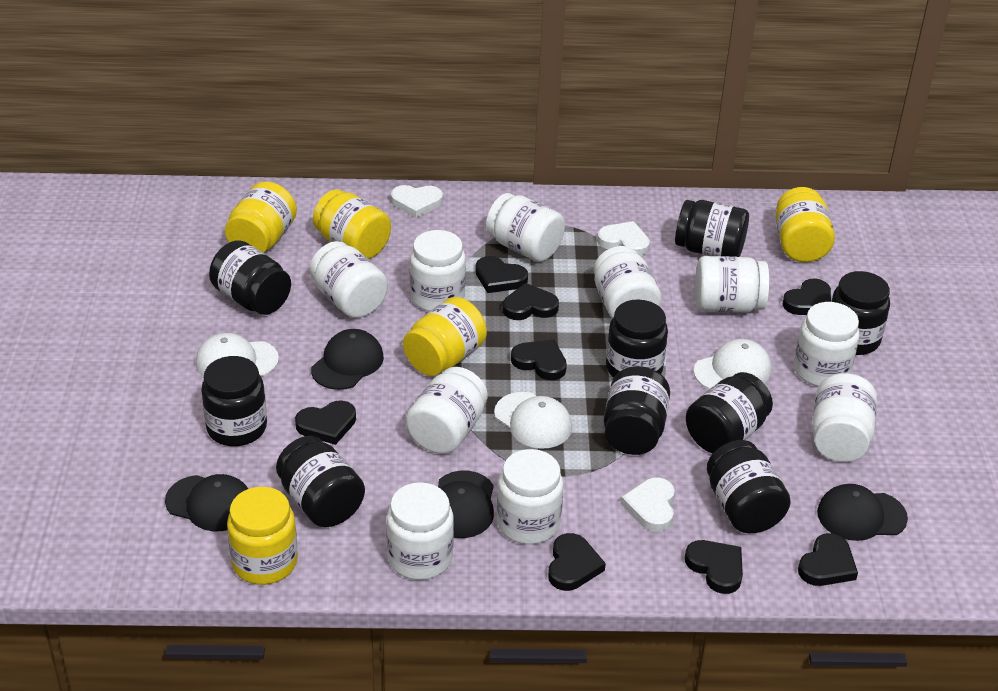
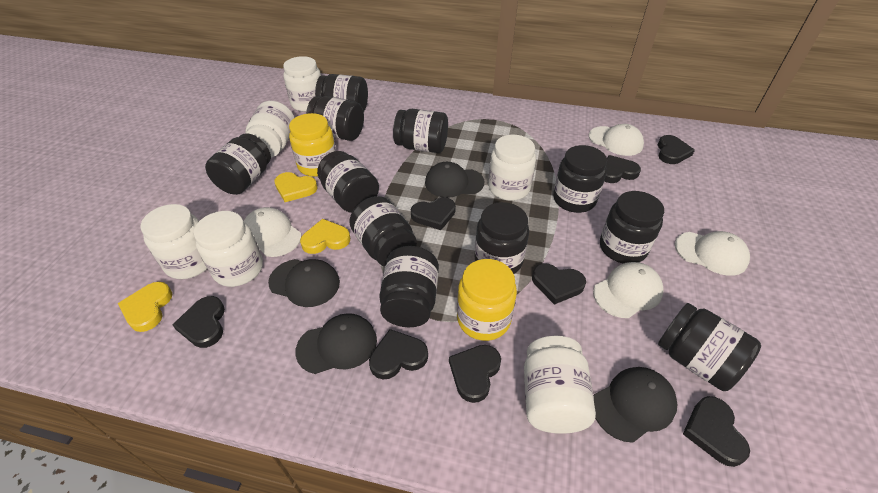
black jar: [201,356,267,446] [209,240,291,315] [276,436,365,527] [604,366,670,455] [606,300,668,378] [675,200,749,257] [686,372,773,454] [707,440,791,533] [831,271,890,355] = 9 -> [205,133,271,195] [306,96,364,141] [315,74,368,111] [317,151,379,213] [349,196,417,267] [379,246,439,327] [393,109,448,153] [475,202,529,274] [553,145,607,213] [600,191,664,263] [658,303,761,391] = 11
white cap: [196,333,279,377] [494,392,572,449] [694,339,771,389] = 3 -> [244,207,301,257] [589,124,644,156] [593,262,664,318] [675,231,750,276] = 4
white heart: [391,185,443,218] [597,221,650,256] [621,477,675,532] = 3 -> none = 0
white jar: [310,241,388,318] [386,482,454,580] [406,367,488,454] [410,230,466,312] [486,193,565,262] [497,449,563,544] [594,246,662,319] [695,256,769,312] [794,302,860,387] [812,373,877,462] = 10 -> [141,204,207,279] [194,211,263,287] [245,101,294,157] [283,56,321,112] [488,135,536,201] [524,336,596,434] = 6
yellow heart: none = 0 -> [118,282,172,332] [274,172,318,202] [300,219,350,254] = 3
yellow jar: [225,181,297,253] [227,487,298,585] [313,189,391,259] [403,297,487,376] [775,187,835,262] = 5 -> [289,113,336,177] [457,259,517,341] = 2

